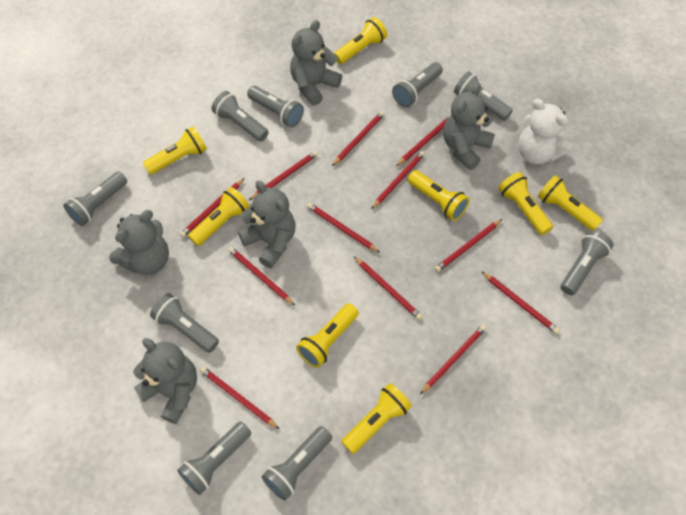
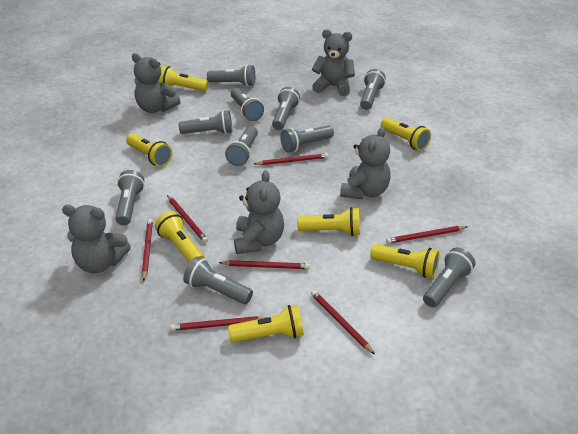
grey flashlight: [64,172,127,226] [150,293,219,353] [177,422,251,495] [212,91,269,142] [247,86,304,128] [262,426,332,501] [392,62,443,107] [454,71,513,121] [561,230,614,295] = 9 -> [116,170,145,225] [179,110,232,134] [183,257,253,304] [207,65,255,87] [225,126,258,166] [231,88,264,121] [272,87,300,130] [280,125,334,152] [360,69,386,110] [423,248,475,307] = 10
red pencil: [180,178,245,238] [200,367,279,429] [228,247,295,306] [249,151,318,200] [307,203,380,253] [332,111,385,166] [354,256,422,320] [371,151,425,209] [396,116,449,166] [420,325,486,394] [435,219,502,272] [481,271,560,334] = 12 -> [142,219,153,281] [167,195,208,243] [170,316,267,331] [219,260,310,269] [254,153,328,165] [311,290,375,354] [386,226,467,244] = 7
white teddy bear: [518,99,573,164] = 1 -> none = 0
yellow flashlight: [143,127,207,175] [188,187,250,246] [296,303,359,368] [334,17,387,64] [341,383,412,454] [408,170,470,221] [498,172,553,235] [537,175,603,230] = 8 -> [126,133,172,167] [155,211,204,262] [158,66,208,91] [228,305,304,342] [297,207,360,236] [370,244,439,278] [381,117,431,151] = 7

